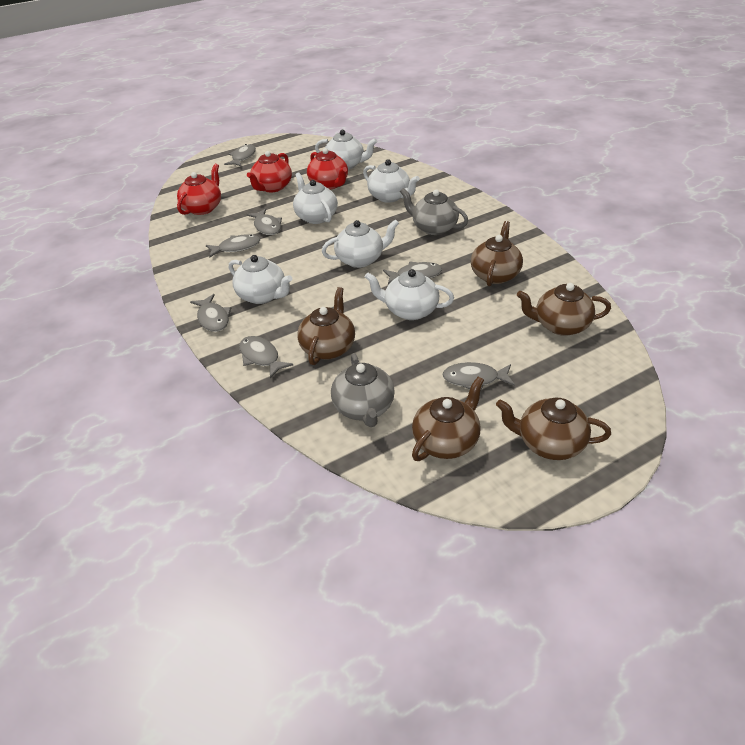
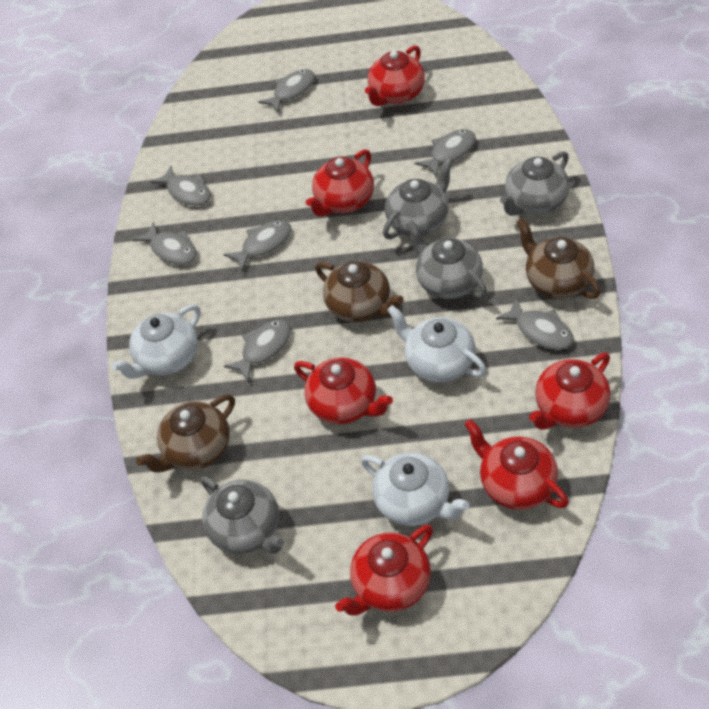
brown teapot: [297,287,355,365] [412,376,484,461] [471,221,523,286] [496,398,611,460] [517,283,611,336] = 5 -> [136,394,235,473] [315,261,404,322] [516,218,601,299] = 3
grey teapot: [331,353,395,427] [400,188,468,235] = 2 -> [201,476,284,554] [383,158,453,239] [406,220,487,299] [500,151,570,216] = 4
red teapot: [177,164,221,215] [247,151,292,192] [307,148,348,190] = 3 -> [294,357,393,424] [306,149,374,217] [335,525,433,616] [365,45,425,106] [464,419,569,510] [529,353,611,430] = 6
white teapot: [229,255,292,304] [293,173,338,224] [315,130,377,170] [322,219,399,268] [363,159,420,203] [365,269,454,320] = 6 -> [111,304,201,379] [361,452,469,526] [387,305,487,382] = 3

